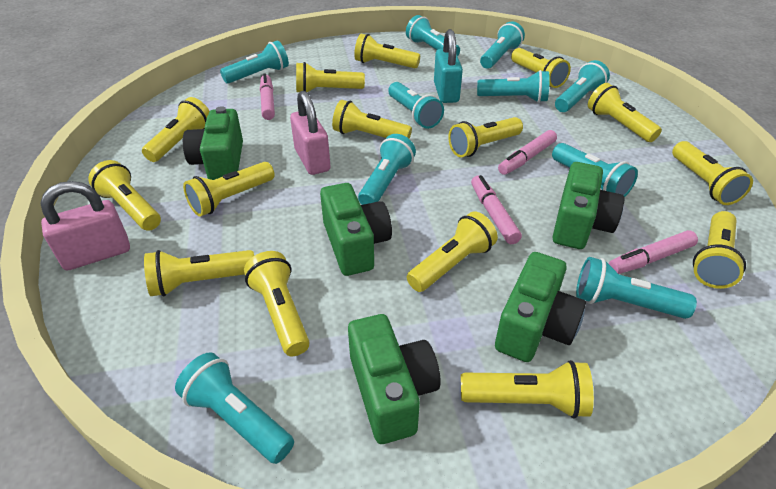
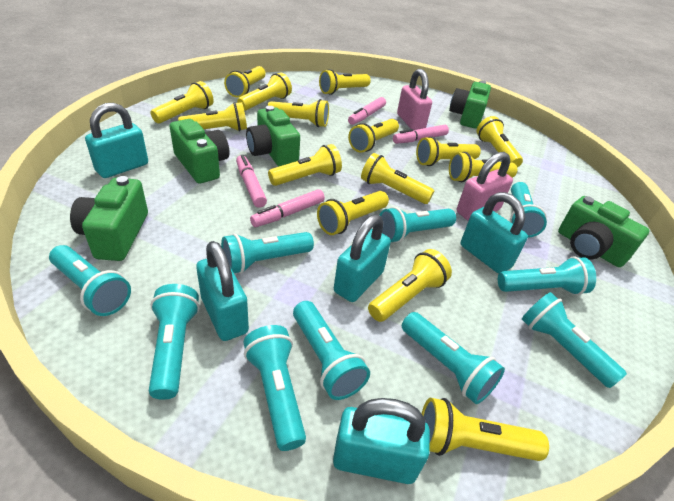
turquoise padlock: [434,29,463,103] = 1 -> [85,103,148,178] [196,241,249,341] [333,398,430,484] [334,214,391,302] [461,192,528,274] = 5

